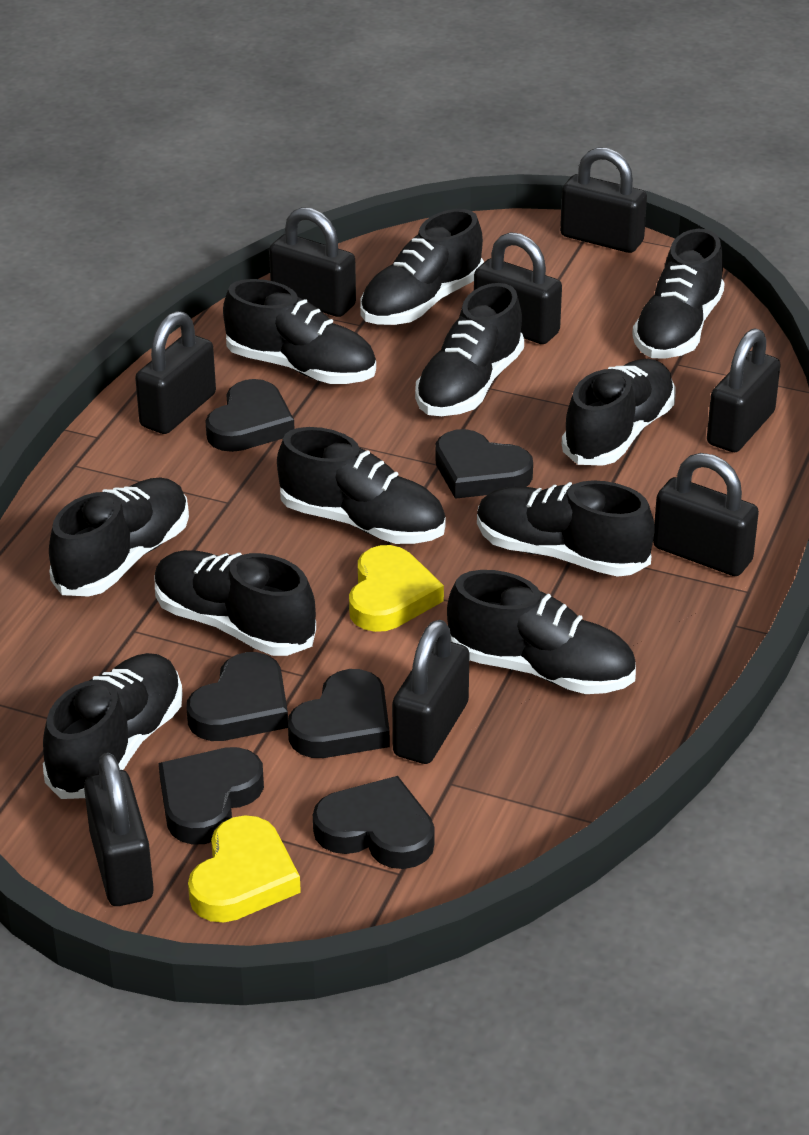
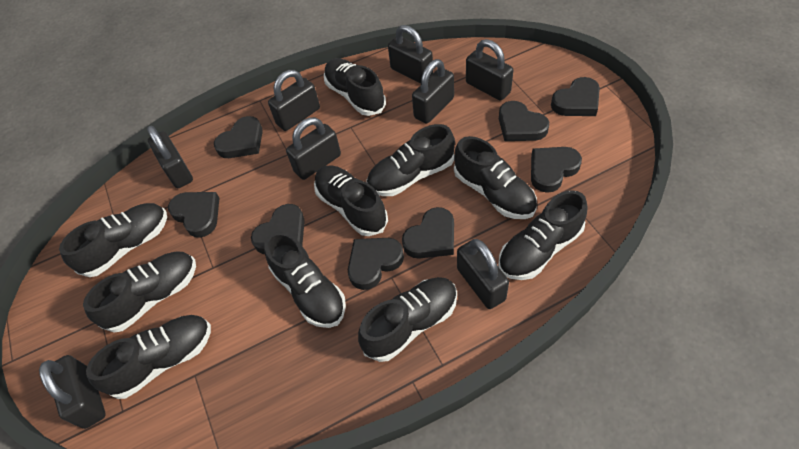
black heart: [159,747,264,845] [187,652,288,741] [205,379,294,452] [288,669,390,758] [313,776,435,869] [435,429,533,499] = 6 -> [168,192,219,238] [214,116,263,158] [251,204,305,254] [348,238,404,290] [402,207,454,259] [499,101,549,141] [531,147,582,193] [551,77,600,116] = 8
black shoe: [43,653,183,799] [49,477,189,597] [155,550,316,656] [223,279,376,384] [277,427,446,544] [360,209,484,325] [415,283,524,416] [447,570,636,694] [477,480,655,577] [562,359,676,466] [632,229,725,359] = 11 -> [59,203,167,277] [83,251,196,333] [86,315,211,399] [264,232,346,328] [314,165,388,236] [324,58,386,116] [358,277,457,362] [367,124,455,196] [454,136,537,219] [498,190,588,280] = 10
yellow heart: [188,815,301,922] [349,545,444,632] = 2 -> none = 0

